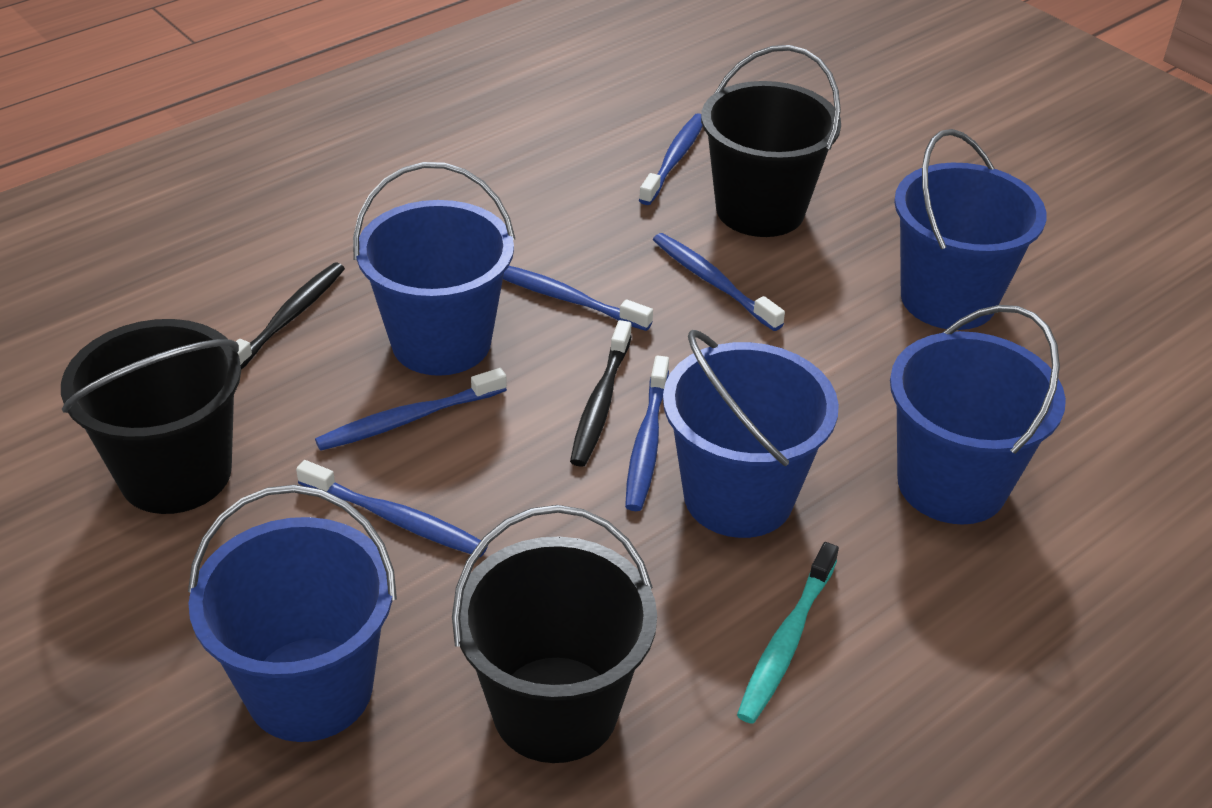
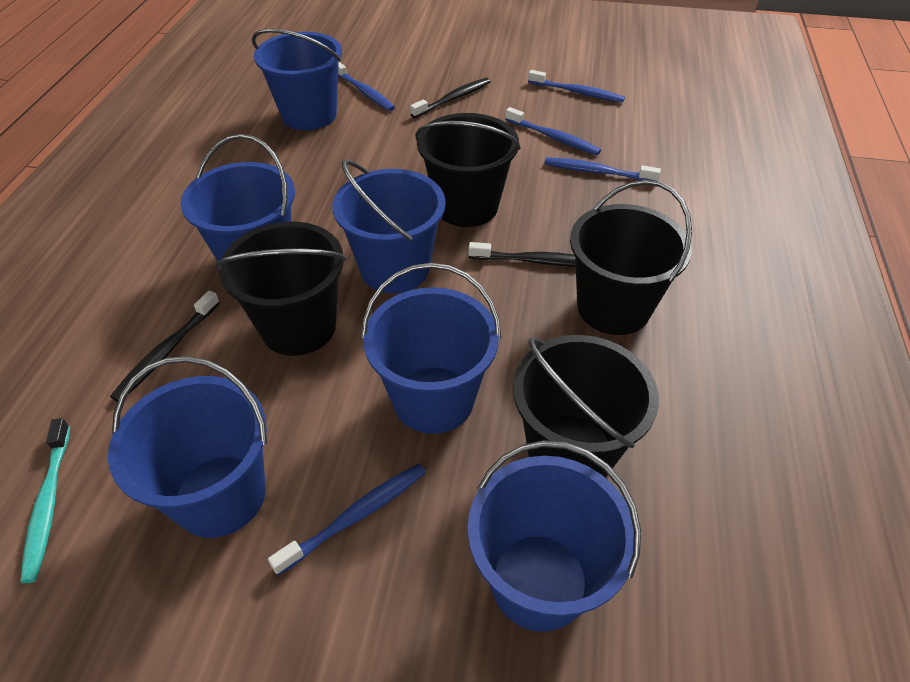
black bucket: [61,319,241,514] [452,505,657,763] [701,45,841,237] = 3 -> [215,221,346,356] [415,113,521,227] [513,335,659,477] [570,180,692,335] = 4
black toothbrush: [236,262,345,370] [570,320,632,467] = 2 -> [110,290,220,402] [410,78,491,118] [468,242,576,267] = 3
blue bucket: [188,485,397,742] [353,162,515,376] [663,330,839,538] [890,305,1066,525] [894,129,1047,330] = 5 -> [108,356,268,538] [181,134,295,261] [252,29,342,131] [332,159,446,293] [361,263,501,434] [468,440,641,632] = 6
blue toothbrush: [296,460,488,557] [315,368,507,451] [503,266,653,331] [625,355,669,511] [639,113,703,205] [653,233,785,331] = 6 -> [268,463,426,576] [338,62,395,111] [505,107,601,155] [528,70,625,103] [544,157,661,182] = 5

